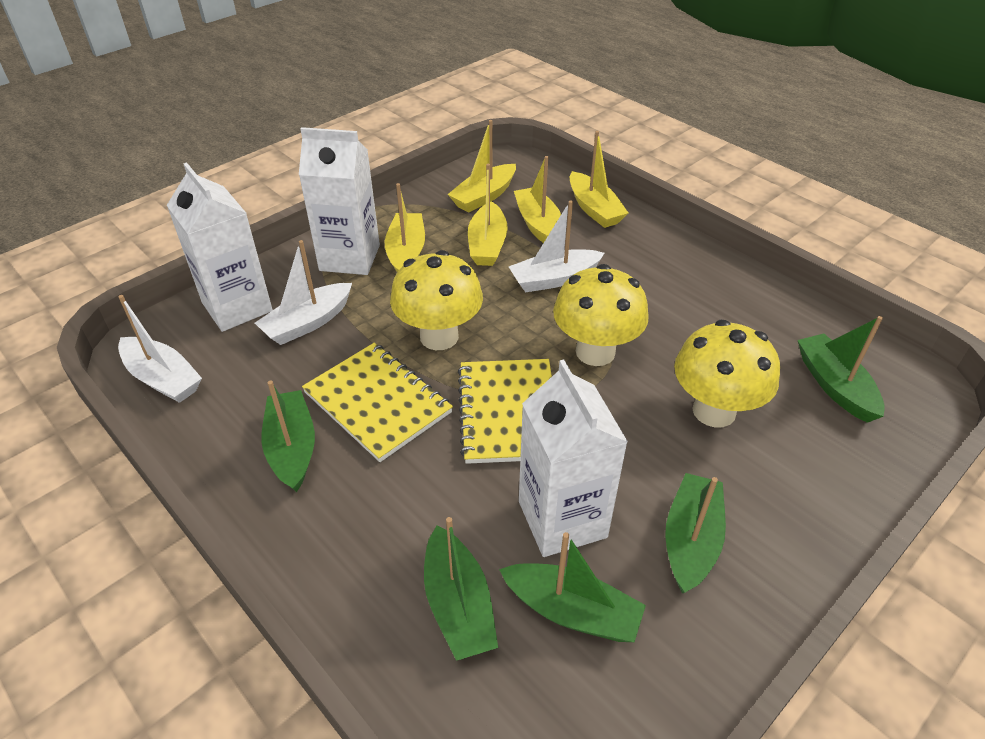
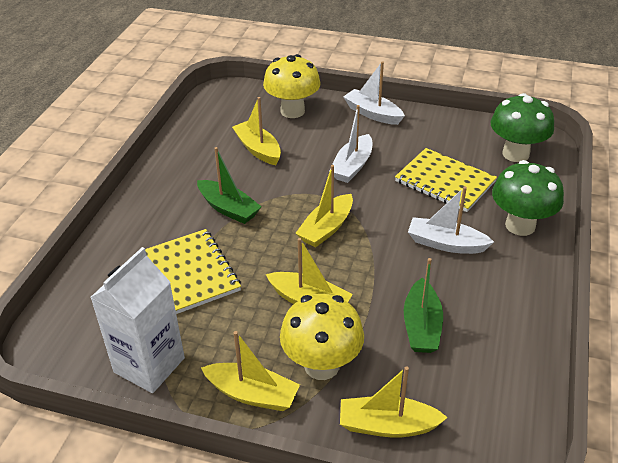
green boat: [262,380,315,492] [424,517,498,661] [499,532,646,642] [665,473,726,593] [798,316,885,423] = 5 -> [197,147,262,224] [404,258,443,353] = 2
green mushroom: none = 0 -> [491,93,554,162] [492,160,564,236] = 2
white carton: [167,162,273,332] [299,127,380,275] [519,360,628,557] = 3 -> [90,247,185,393] = 1
yellow mushroom: [390,250,483,350] [553,264,649,366] [674,320,780,427] = 3 -> [263,54,321,118] [280,294,364,380] = 2

